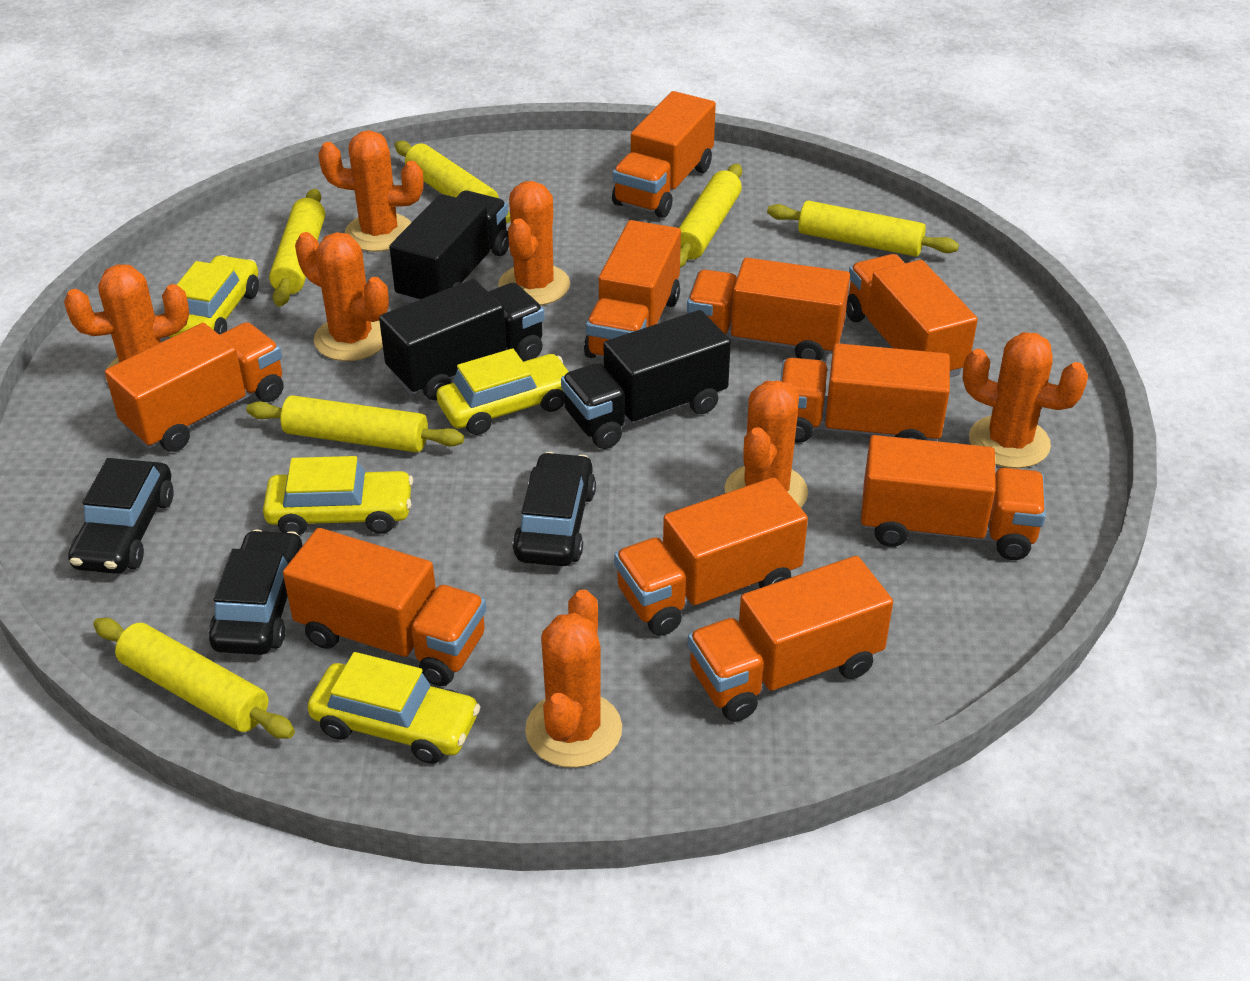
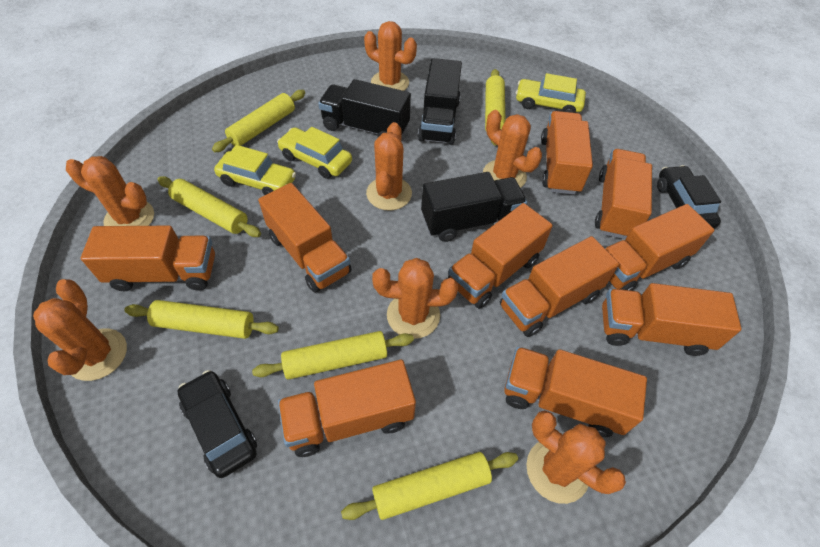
black car: [68,458,174,574] [209,529,302,655] [513,452,596,566] = 3 -> [178,370,257,478] [657,165,721,229] = 2
yellow car: [168,255,259,338] [263,456,413,535] [307,652,481,764] [436,348,569,435] = 4 -> [214,145,296,195] [277,127,352,179] [516,73,586,113] = 3

